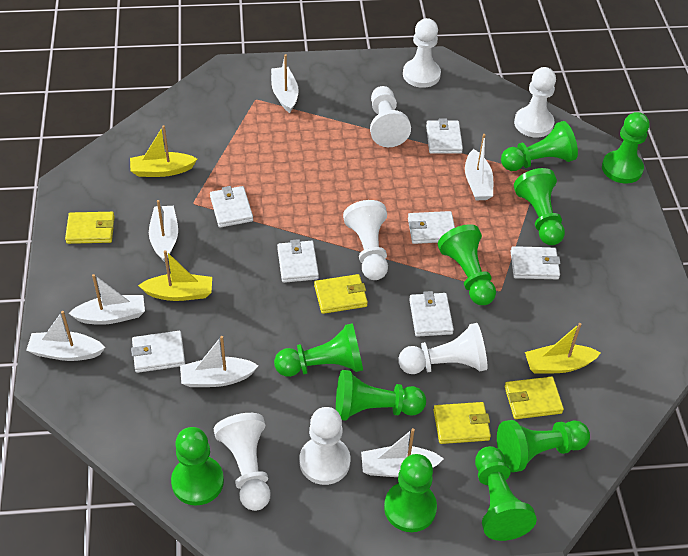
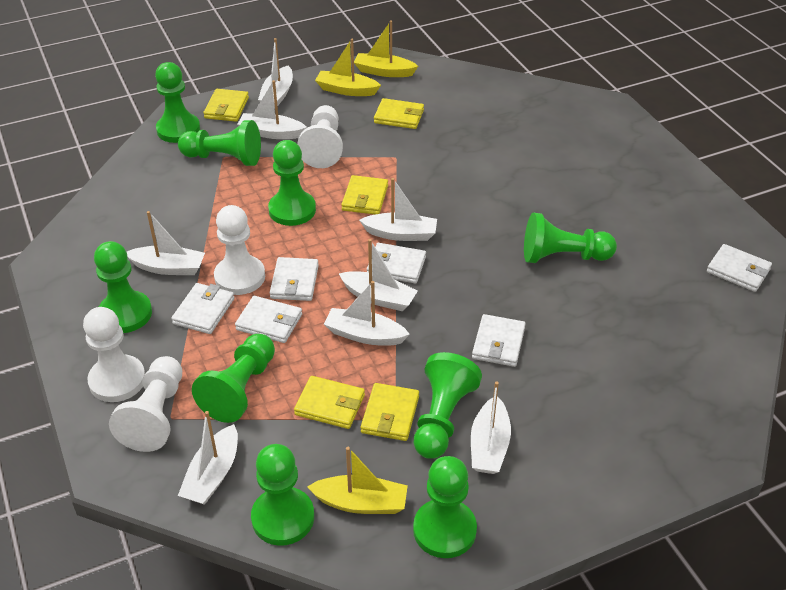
green pawn: [171,427,224,506] [274,323,363,377] [336,370,426,421] [384,454,437,532] [438,224,496,305] [475,446,537,541] [497,420,590,473] [501,121,578,171] [514,168,565,245] [602,112,649,184] = 10 -> [94,241,152,333] [155,62,200,143] [178,120,261,166] [192,334,275,423] [251,444,314,546] [268,140,316,226] [413,456,477,558] [414,352,482,459] [524,213,617,263] = 9
white boat: [26,311,105,361] [68,274,145,325] [149,200,178,262] [180,336,259,387] [271,54,299,113] [361,428,444,477] [465,134,493,200] = 7 -> [127,211,205,275] [178,411,238,505] [237,80,307,139] [258,38,293,109] [324,281,410,346] [339,239,418,311] [359,178,437,241] [471,381,511,474] = 8
white pawn: [214,413,270,511] [299,407,350,485] [343,200,388,280] [370,86,411,147] [398,323,488,374] [403,18,441,88] [514,67,556,137] = 7 -> [83,307,145,402] [109,356,182,452] [214,205,265,295] [297,105,343,168] = 4
white wallet: [131,331,185,373] [210,186,253,228] [277,239,319,283] [408,211,455,244] [409,291,454,337] [426,118,463,154] [511,246,561,279] = 7 -> [171,283,235,334] [235,296,302,343] [269,257,319,301] [367,243,426,283] [472,314,526,367] [707,244,772,292] = 6
yellow wallet: [65,212,115,244] [314,274,368,314] [433,402,491,444] [505,377,564,419] = 4 -> [203,89,249,122] [294,376,365,429] [341,175,388,214] [361,383,419,441] [374,98,424,129] = 5

